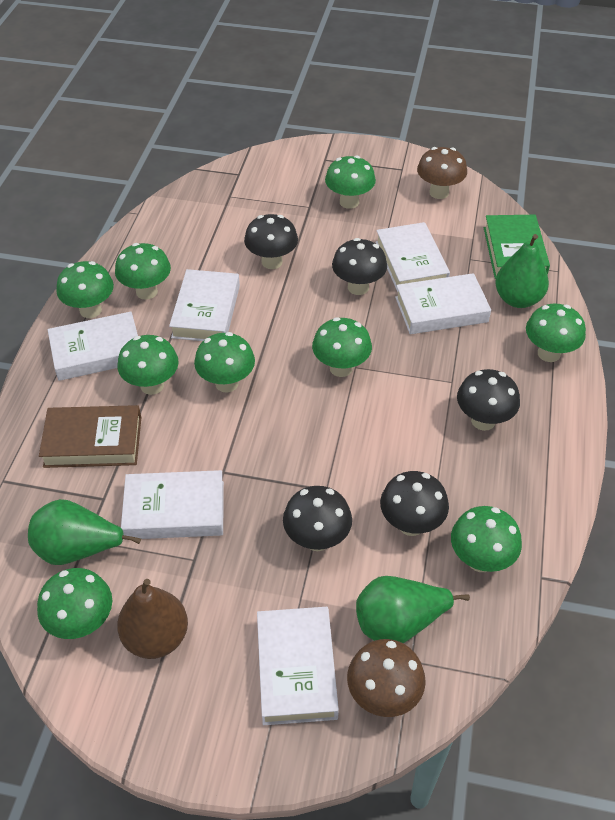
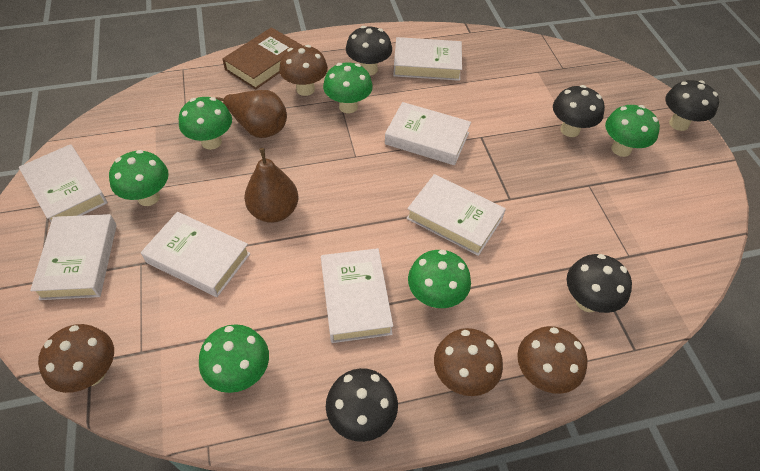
brown mushroom: [347,639,426,717] [417,147,467,199] = 2 -> [38,324,114,393] [279,45,328,96] [434,328,503,396] [517,326,587,394] = 4
brown pear: [117,579,188,659] = 1 -> [216,90,287,138] [244,148,298,223] = 2
green book: [484,215,550,279] = 1 -> none = 0
green mushroom: [37,568,112,639] [56,261,114,318] [115,243,171,300] [118,335,179,395] [194,332,255,392] [312,317,372,377] [325,155,376,209] [451,506,522,572] [526,303,586,362] = 9 -> [109,150,169,206] [179,97,232,150] [199,324,269,393] [323,63,373,113] [408,250,471,308] [605,105,660,157] = 6
green pear: [28,499,141,565] [356,576,470,643] [495,234,549,308] = 3 -> none = 0
white book: [48,312,138,381] [121,470,224,540] [169,269,240,341] [257,607,339,725] [376,222,450,292] [395,273,491,334] = 6 -> [19,144,107,222] [30,214,117,300] [141,212,251,297] [321,248,393,343] [385,102,471,165] [393,37,462,81] [406,174,506,256] = 7

